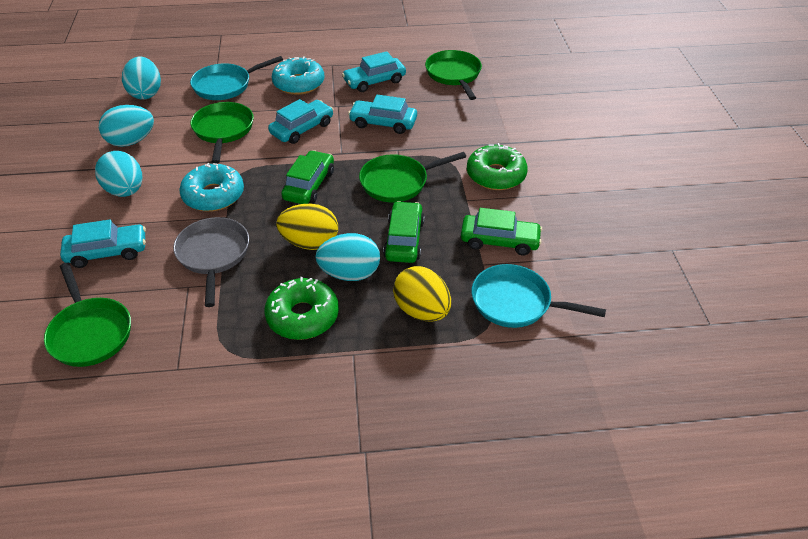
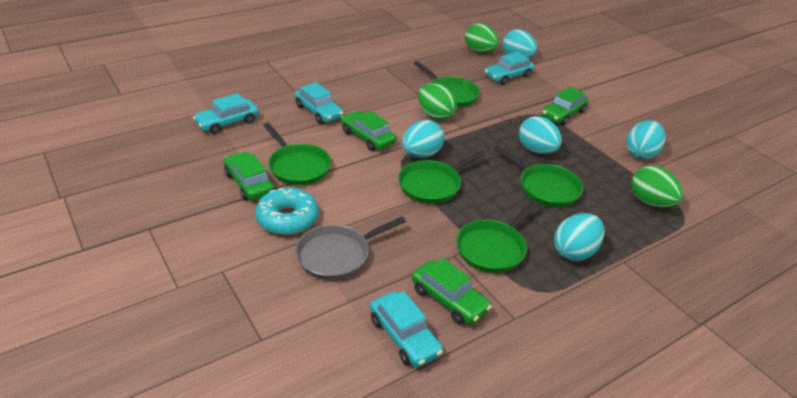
green car: [281,150,334,204] [383,201,425,263] [461,208,542,255] = 3 -> [224,152,274,200] [341,111,396,151] [412,258,492,325] [542,86,589,125] = 4
green donut: [264,277,339,340] [467,143,528,190] = 2 -> none = 0
green egg: none = 0 -> [418,83,457,120] [465,23,499,53] [631,166,683,208] = 3
green pan: [44,263,131,367] [191,102,254,164] [359,152,466,203] [425,50,482,100] = 4 -> [263,123,331,185] [398,150,486,204] [414,61,480,107] [456,201,539,273] [494,145,583,207] = 5
turquoise donut: [179,163,244,212] [272,56,324,95] = 2 -> [255,188,319,235] = 1
turquoise egg: [95,151,142,197] [99,105,154,147] [122,57,161,99] [315,233,380,281] = 4 -> [402,120,444,158] [503,29,537,58] [519,116,562,154] [554,213,605,261] [626,120,666,159] = 5
turquoise pan: [190,56,283,100] [472,264,606,328] = 2 -> none = 0
yellow egg: [277,204,338,250] [393,266,451,322] = 2 -> none = 0

